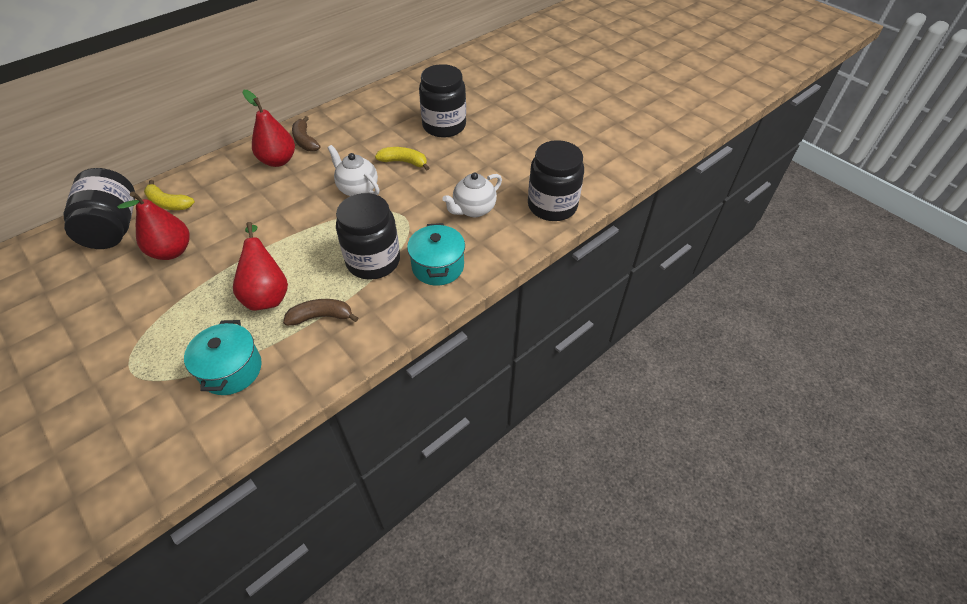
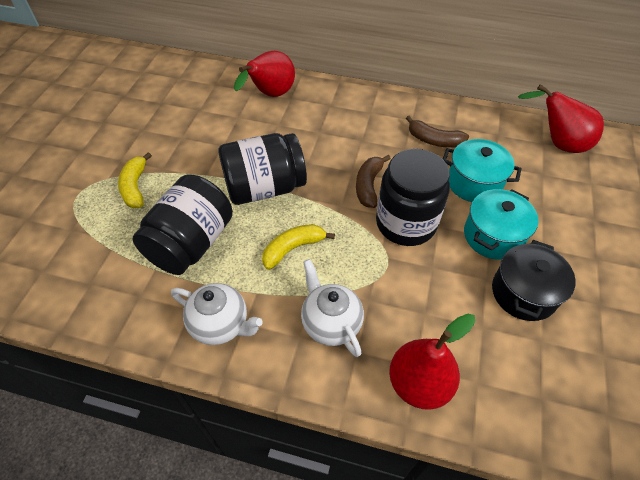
black jar: [63,168,135,249] [336,193,400,280] [419,64,466,138] [528,140,584,221] = 4 -> [132,175,233,275] [218,133,307,205] [376,149,450,246] = 3
black pot: none = 0 -> [492,240,576,321] = 1

